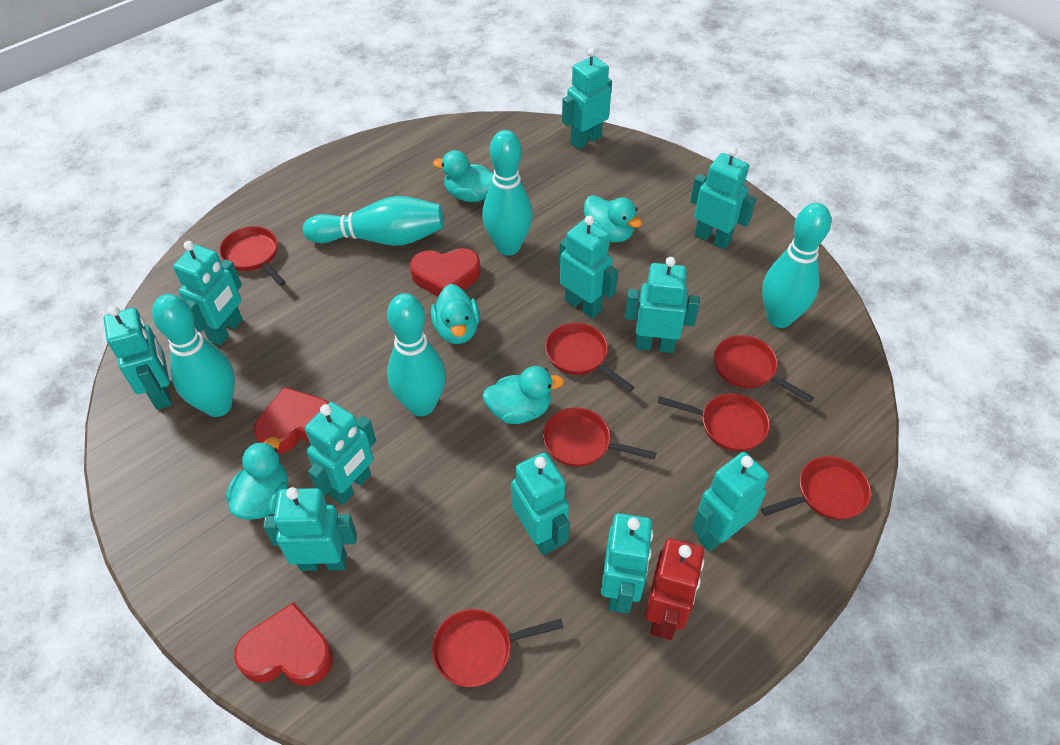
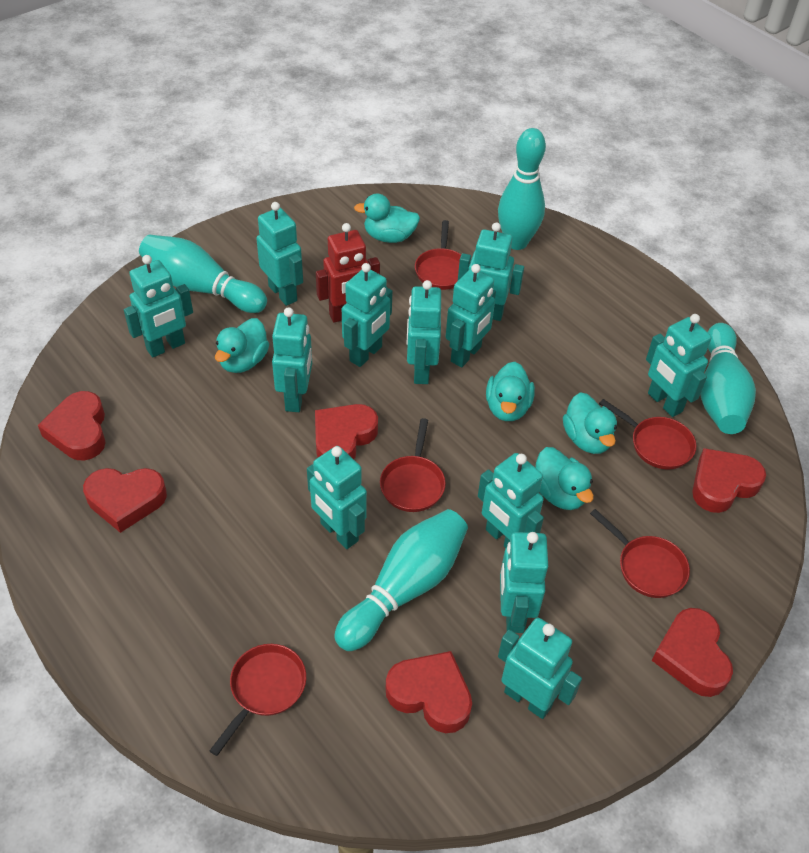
red heart: [234,602,333,686] [254,387,329,454] [410,248,481,297] = 3 -> [38,391,106,460] [83,468,167,533] [315,404,378,459] [386,651,472,733] [652,608,733,697] [692,448,766,513] = 6
red pan: [219,226,286,286] [432,609,564,687] [543,407,656,467] [545,323,634,392] [658,393,770,451] [714,335,814,403] [761,456,871,520] = 7 -> [209,644,306,756] [380,418,446,512] [415,220,461,290] [590,509,690,598] [599,399,696,469] = 5
turquoise bowling pin: [152,294,235,417] [303,196,444,246] [387,293,446,416] [482,130,533,256] [762,203,831,328] = 5 -> [139,235,267,313] [334,509,468,651] [498,128,546,250] [701,323,756,434] = 4
turquoise robot: [104,306,172,410] [173,241,243,345] [263,487,357,571] [305,402,376,505] [511,452,570,555] [559,215,618,319] [562,48,612,149] [601,513,653,613] [625,257,700,353] [690,147,756,249] [692,452,769,552] = 11 -> [124,255,193,358] [256,202,303,306] [272,307,312,412] [307,446,367,549] [342,263,392,367] [406,280,441,384] [446,264,496,367] [458,222,524,321] [478,453,544,548] [498,618,582,719] [500,532,548,633] [646,314,712,417] = 12

